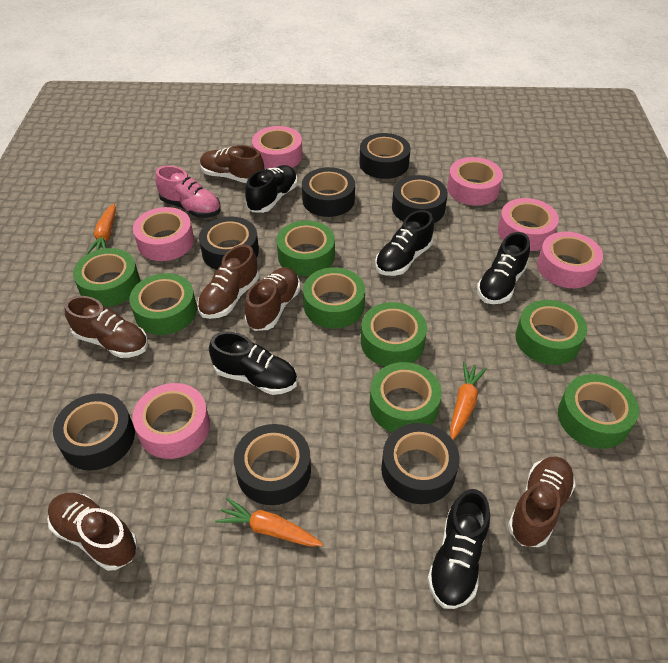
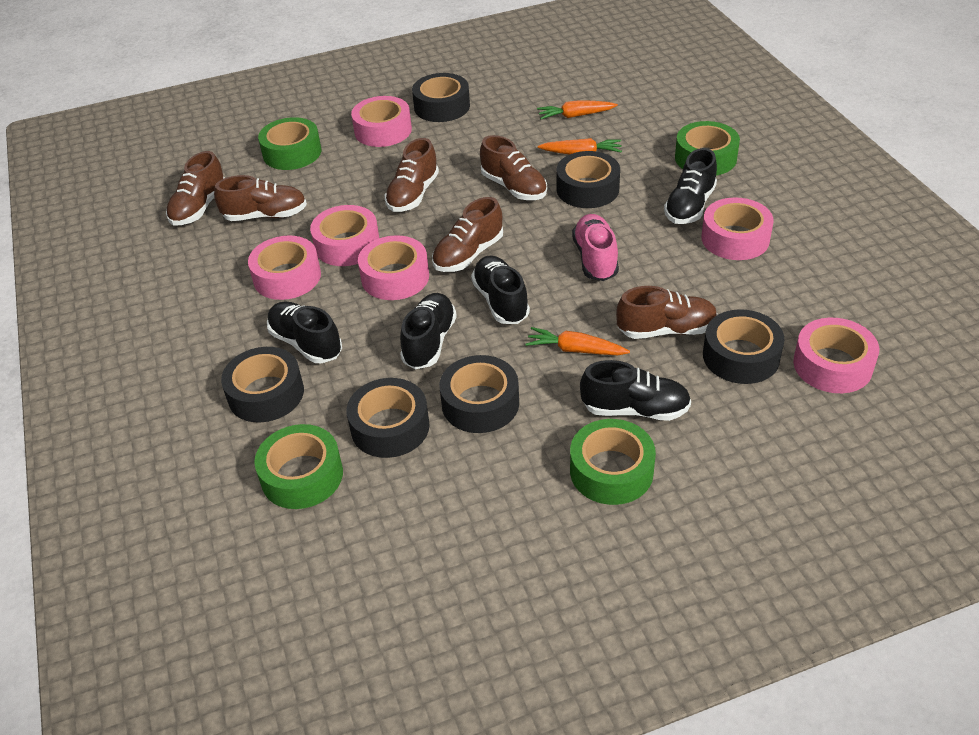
black tape: [53,393,135,470] [199,216,259,270] [234,424,311,505] [302,167,355,217] [359,133,411,179] [381,423,460,504] [392,175,448,223] = 7 -> [221,347,304,423] [346,378,430,458] [412,73,470,122] [439,355,519,433] [556,151,620,208] [703,309,785,384] = 6
green tape: [73,248,140,307] [129,273,197,335] [277,220,335,276] [303,267,365,328] [361,302,427,366] [369,362,442,433] [515,300,587,365] [558,374,639,449] = 8 -> [254,424,343,509] [258,117,321,170] [570,419,656,505] [675,121,740,175] = 4

